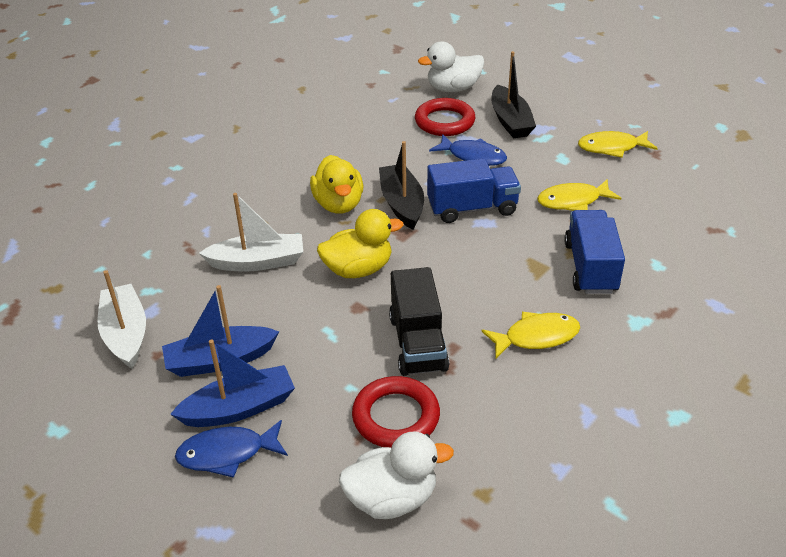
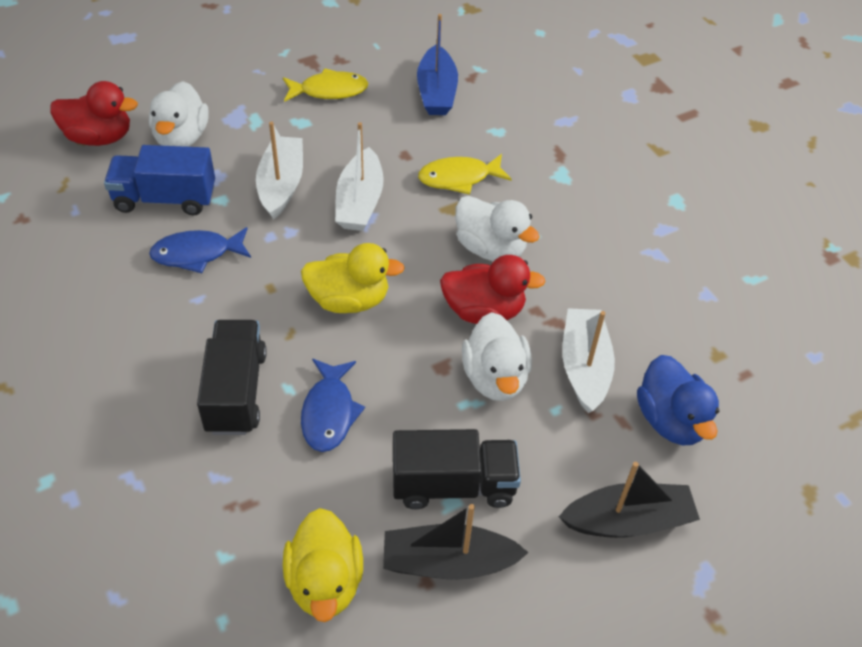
black truck: [389,267,449,376] = 1 -> [197,320,267,435] [393,429,521,509] = 2
blue boat: [162,285,279,377] [170,339,295,427] = 2 -> [417,14,458,115] = 1
blue duck: none = 0 -> [637,355,719,445] = 1
blue truck: [427,158,521,223] [564,210,625,294] = 2 -> [104,145,215,215] = 1
red duck: none = 0 -> [50,81,138,146] [440,255,545,324] = 2
red ring: [352,376,440,448] [415,98,475,136] = 2 -> none = 0
white boat: [97,270,146,369] [199,193,303,272] = 2 -> [256,121,303,220] [335,122,384,231] [562,308,615,413] = 3
white duck: [339,432,454,519] [418,41,484,92] = 2 -> [149,81,209,147] [455,196,540,261] [462,312,532,401] = 3
yellow fish: [481,312,580,359] [537,180,621,211] [578,131,658,158] = 3 -> [283,68,368,102] [418,154,511,194] = 2

